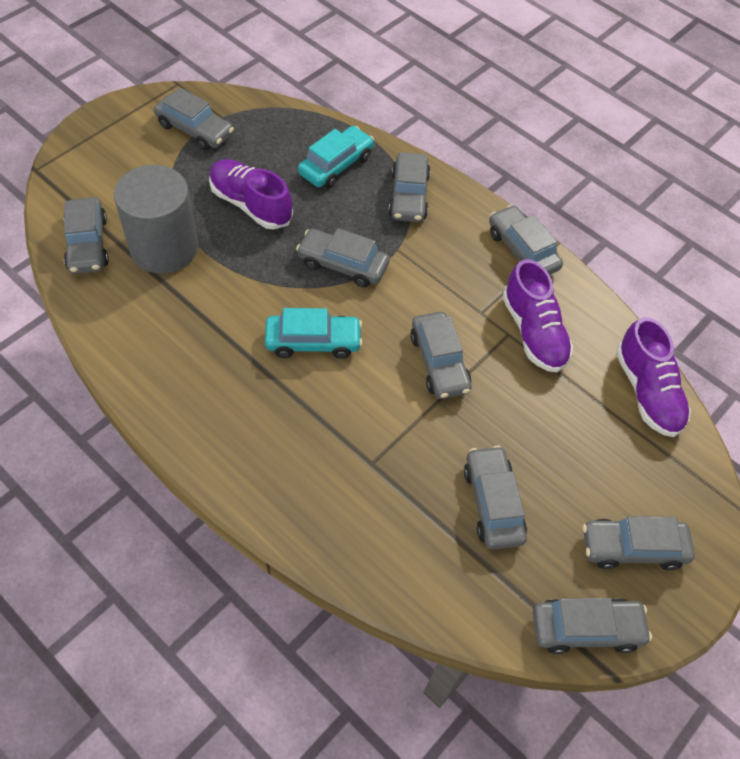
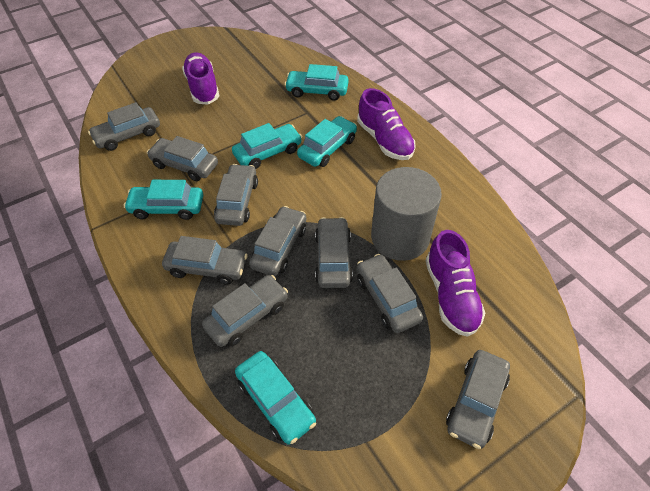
turquoise car: [265,308,363,359] [298,126,374,188] = 2 -> [124,180,203,220] [232,123,302,169] [235,351,316,445] [284,64,349,101] [297,116,357,167] = 5

